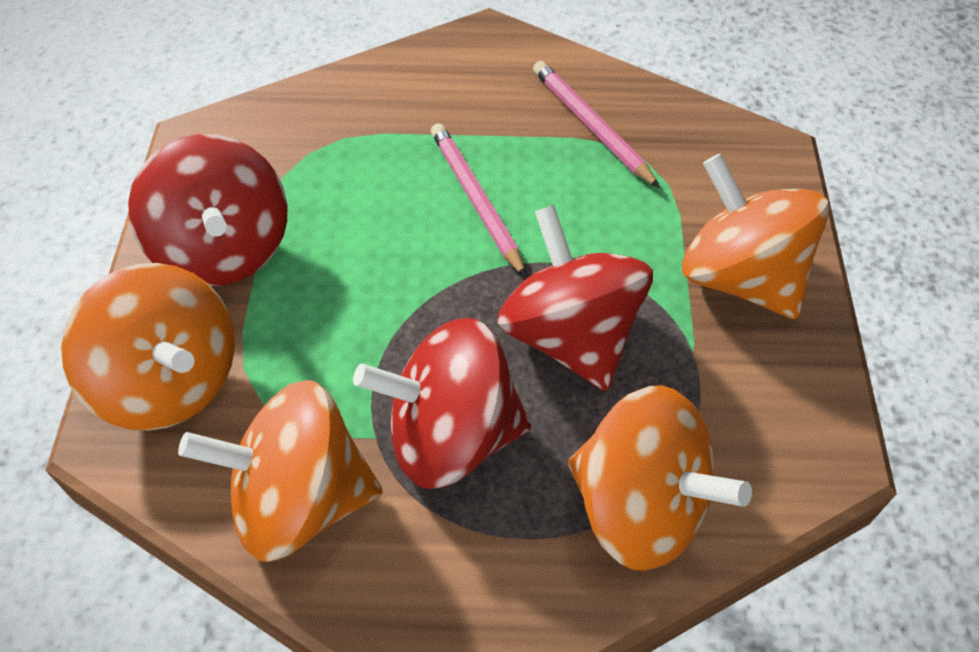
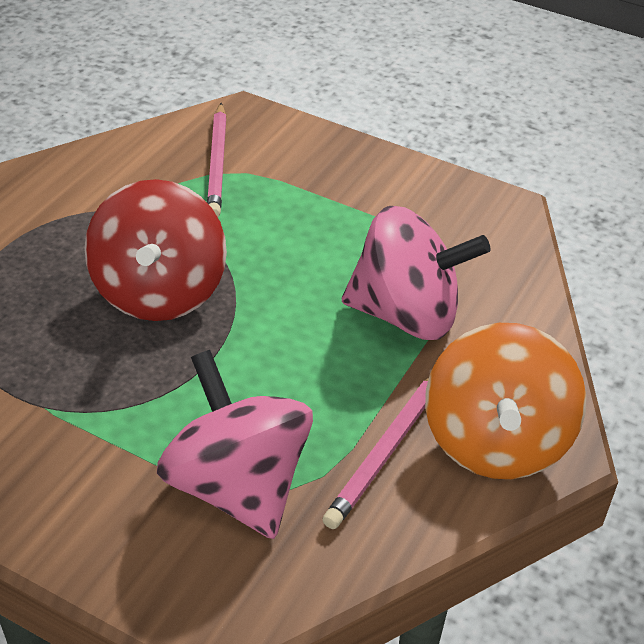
orange spinning top: [61,263,235,431] [178,380,383,562] [568,385,752,571] [682,154,829,319] = 4 -> [425,323,586,479] = 1
pink spinning top: none = 0 -> [157,350,313,539] [342,206,490,340] = 2
red spinning top: [128,134,287,286] [353,318,531,489] [497,205,653,391] = 3 -> [84,179,227,321] = 1

